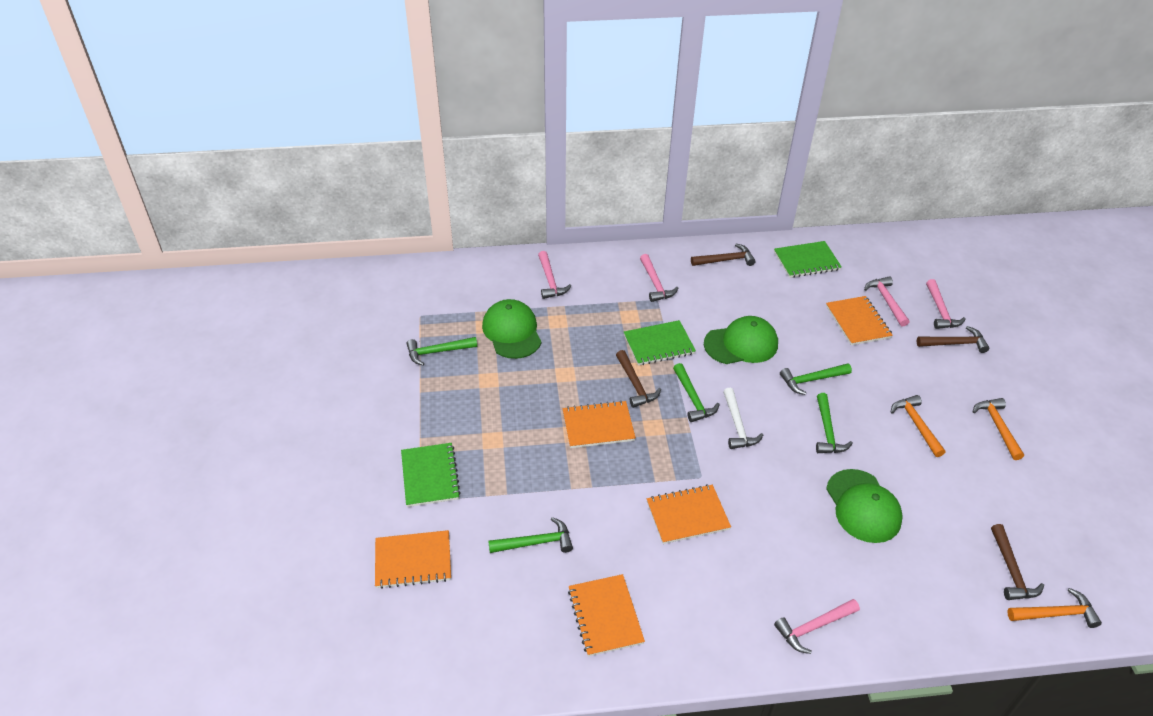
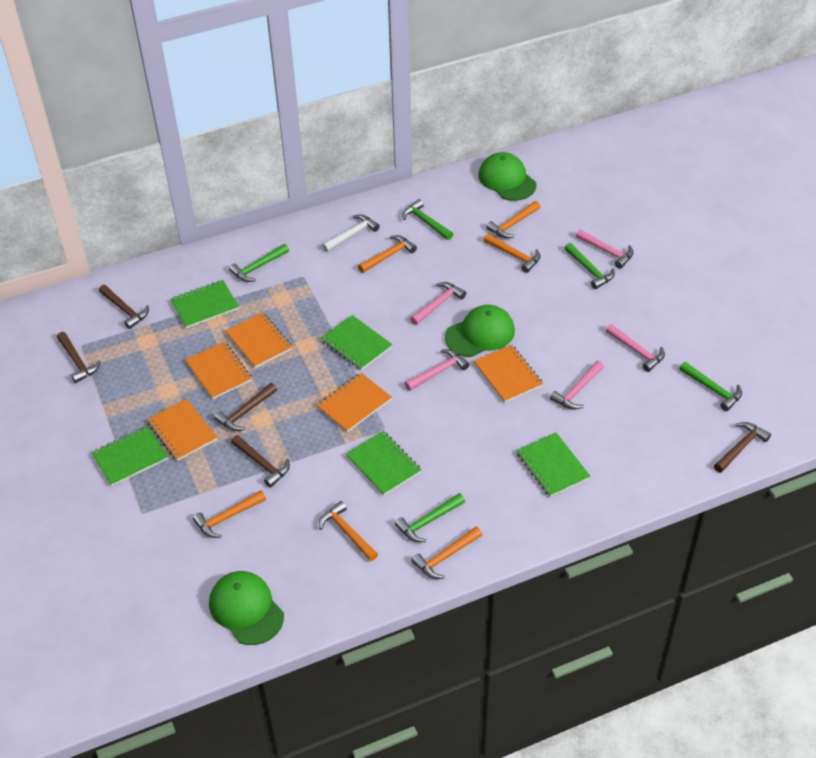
brown hammer: [616,350,661,408] [691,244,756,266] [917,326,989,353] [991,524,1044,600] = 4 -> [57,332,101,383] [99,285,149,329] [214,383,277,431] [231,435,290,488] [714,422,771,473] = 5
green notebook: [401,443,461,507] [624,320,696,365] [774,241,842,278] = 3 -> [91,426,168,486] [171,280,239,328] [321,315,393,370] [346,431,421,496] [516,433,590,497] = 5
orange hammer: [891,395,945,457] [972,398,1024,460] [1007,588,1102,628] = 3 -> [193,490,266,538] [319,501,378,561] [358,235,417,273] [411,527,482,579] [484,234,541,273] [486,201,540,238] = 6

